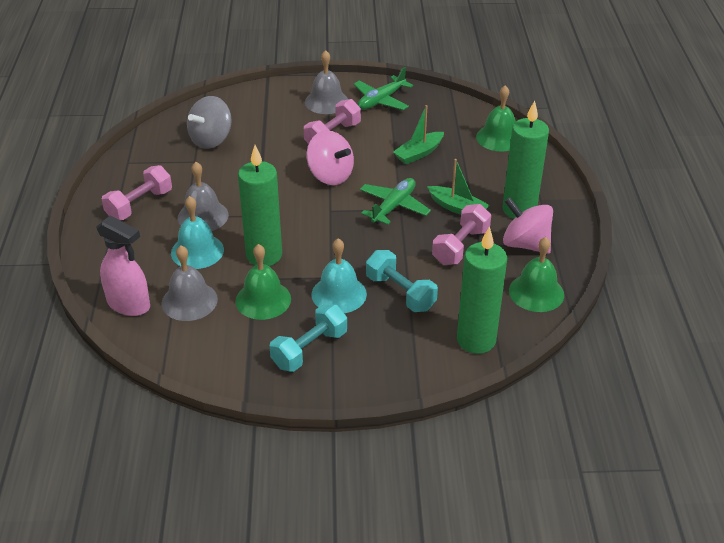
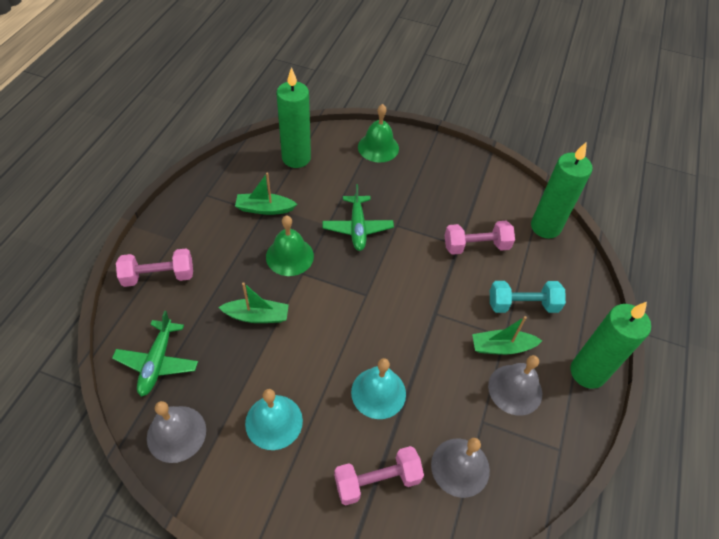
green bell: [235,244,291,320] [476,85,516,152] [509,237,564,312] = 3 -> [266,215,314,276] [358,104,399,163] = 2
green boat: [393,105,444,164] [427,159,490,215] = 2 -> [218,282,289,323] [235,173,297,215] [472,316,543,355] = 3
grey spinning top: [187,96,232,149] = 1 -> none = 0
pink spinning top: [307,130,354,185] [503,197,553,254] = 2 -> none = 0
pink spray bottle: [96,215,150,316] = 1 -> none = 0
turquoise dumbbell: [270,304,347,372] [366,250,438,312] = 2 -> [490,281,566,313] = 1

